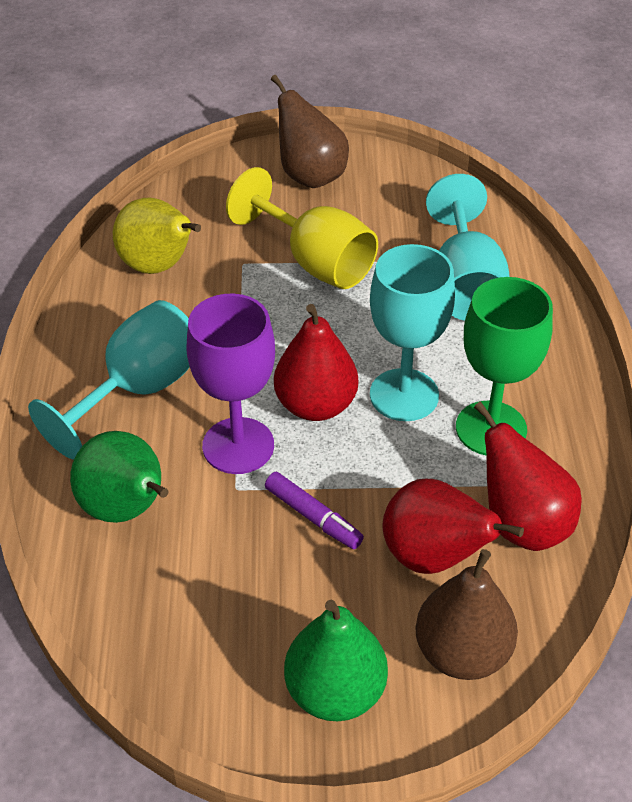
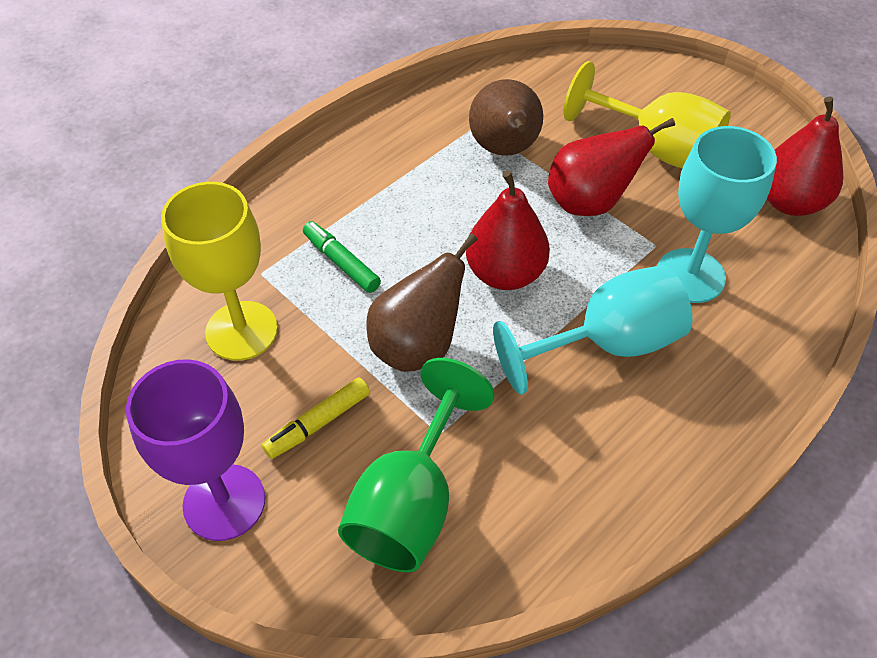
green marker: none = 0 -> [303,221,381,293] = 1
green pear: [70,431,169,523] [284,600,388,721] = 2 -> none = 0
purple marker: [265,472,364,549] = 1 -> none = 0
turquoise goblet: [28,300,190,460] [370,244,455,421] [426,174,510,321] = 3 -> [493,265,692,394] [657,126,777,303] = 2
yellow goblet: [226,167,378,289] = 1 -> [161,182,278,361] [564,61,731,168] = 2
yellow marker: none = 0 -> [262,377,370,459] = 1
yellow pear: [113,198,201,274] = 1 -> none = 0

